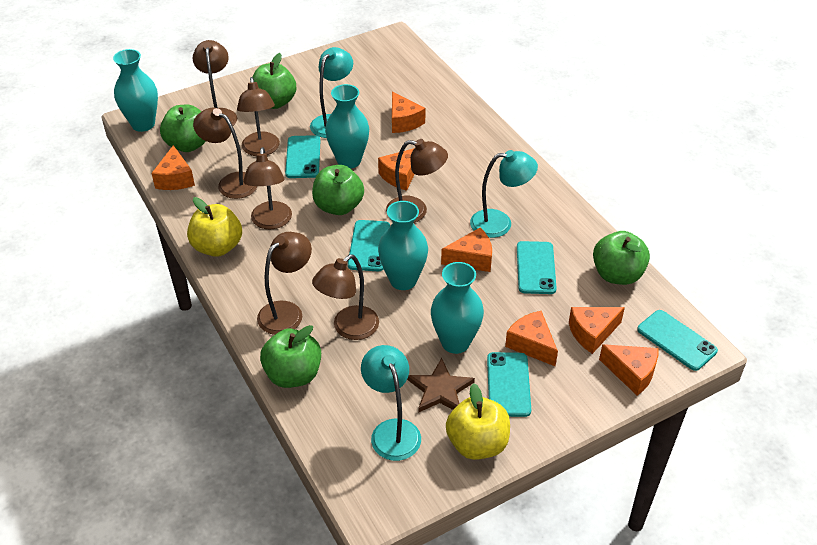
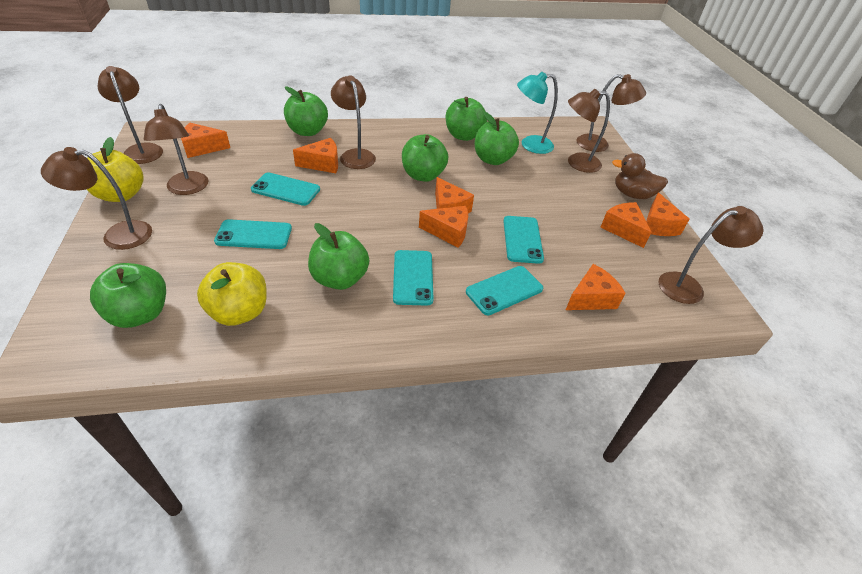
brown duck: none = 0 -> [612,153,668,199] = 1
brown star: [407,358,475,413] = 1 -> none = 0
green apple: [160,104,206,152] [252,53,296,109] [260,325,321,388] [312,165,364,215] [593,231,650,285] = 5 -> [90,263,166,328] [284,86,328,136] [308,223,369,290] [402,134,448,182] [446,97,487,141] [475,112,519,165] = 6
turquoise lamp: [310,47,353,138] [361,345,421,461] [470,150,538,238] = 3 -> [517,72,558,154] = 1
turquoise vase: [113,49,158,132] [325,84,369,169] [378,201,428,290] [431,262,484,354] = 4 -> none = 0

